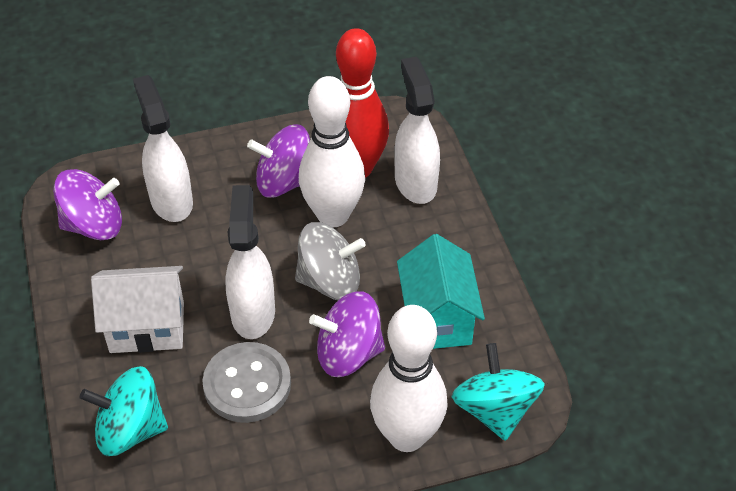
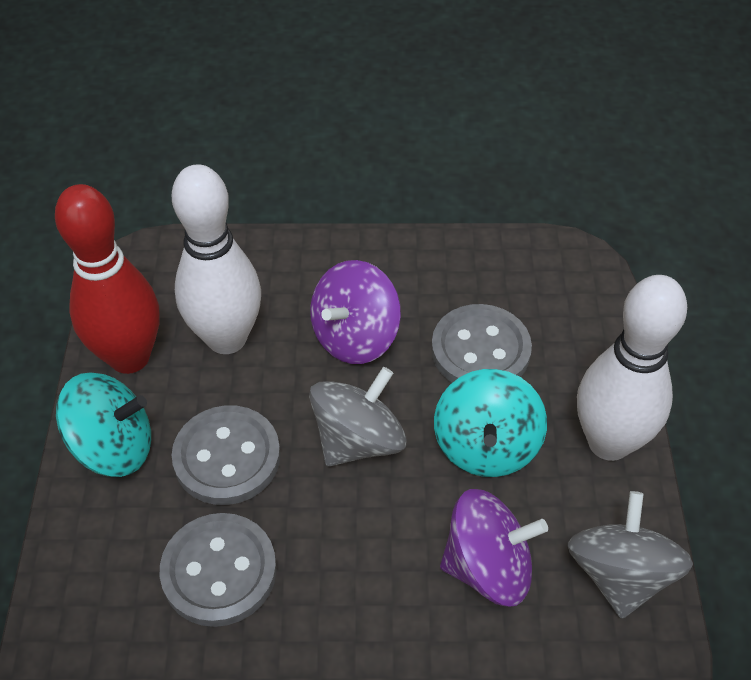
grey button: [202,342,291,423] = 1 -> [160,513,277,627] [172,405,280,505] [431,304,532,383] = 3
grey spinning top: [295,222,366,300] = 1 -> [309,367,406,466] [568,491,693,619] = 2
purple spinning top: [53,169,122,240] [247,124,310,198] [309,291,385,377] = 3 -> [310,260,401,364] [440,489,548,607] = 2
turquoise house: [397,234,485,349] = 1 -> none = 0
white house: [91,266,184,353] = 1 -> none = 0
white spray bottle: [133,75,193,222] [225,185,275,339] [394,57,440,204] = 3 -> none = 0

